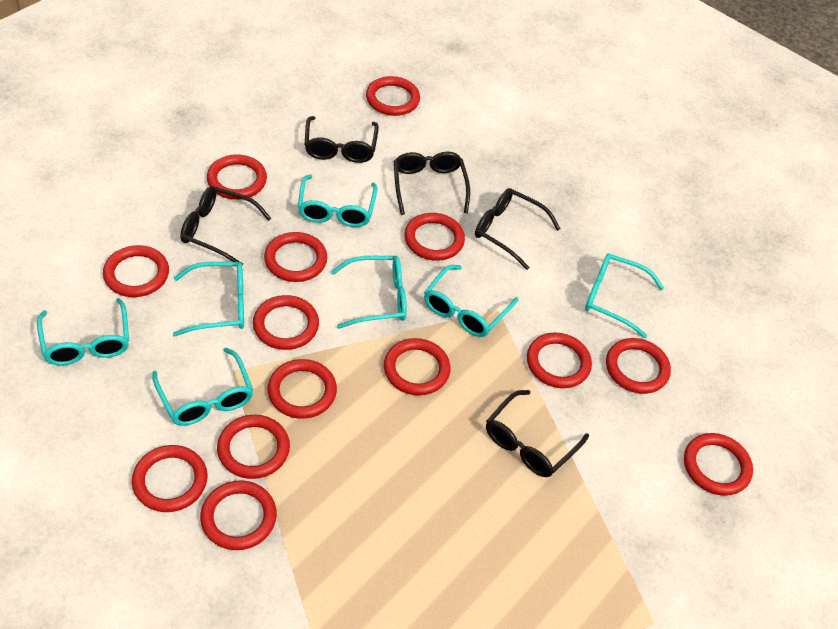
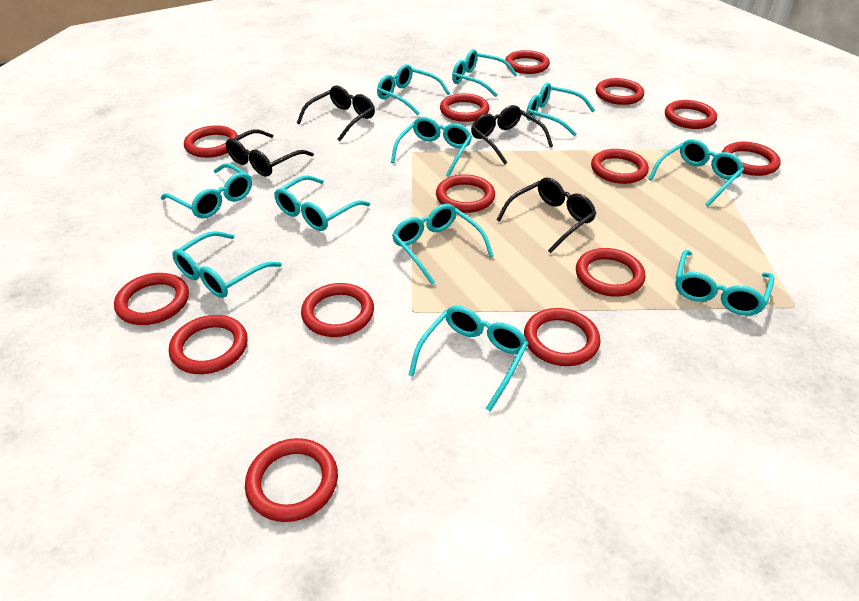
black glasses: [181,186,271,266] [305,116,379,163] [394,152,470,215] [475,188,561,270] [486,390,589,477] = 5 -> [226,129,314,177] [297,86,375,141] [471,105,553,165] [497,178,596,254] = 4
turquoise glasses: [37,298,129,366] [152,348,253,426] [173,262,244,336] [298,175,377,227] [331,256,407,329] [424,265,518,337] [585,253,664,338] = 7 -> [161,163,252,218] [172,231,282,298] [274,176,370,231] [377,64,450,116] [391,117,472,177] [392,204,494,285] [408,306,529,412] [452,49,518,97] [526,82,595,136] [649,139,744,206] [675,250,774,316] = 11

